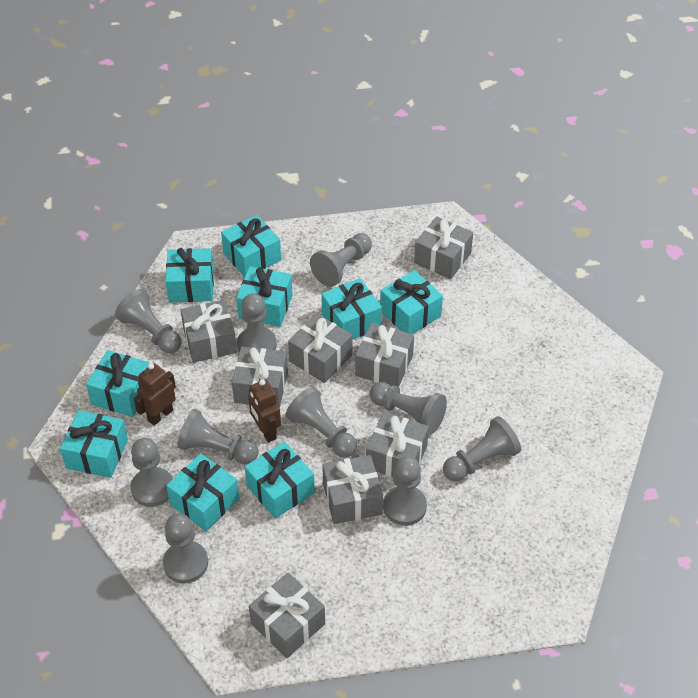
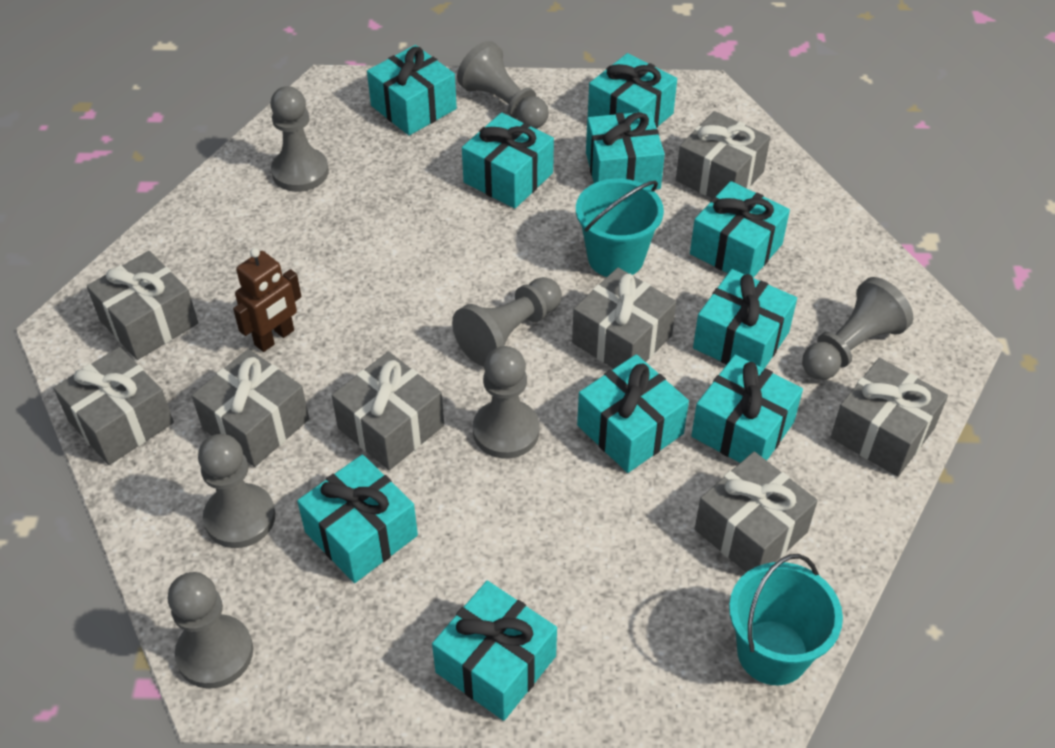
brown robot: [134,363,176,426] [248,379,281,442] = 2 -> [233,248,301,352] = 1
grey pawn: [115,289,181,353] [131,438,173,507] [163,514,208,583] [177,409,259,465] [237,293,277,352] [286,387,357,458] [310,233,372,287] [370,382,447,434] [383,456,427,526] [443,416,521,481] = 10 -> [168,572,253,689] [198,434,275,548] [270,86,329,192] [452,277,562,366] [457,41,549,129] [473,346,539,459] [802,277,913,380] = 7
turquoise bucket: none = 0 -> [576,179,664,277] [729,554,843,685] = 2
turquoise gift: [60,410,128,478] [86,350,150,417] [165,248,214,302] [166,453,239,531] [221,215,281,277] [237,266,293,327] [245,441,315,519] [321,278,382,340] [380,270,443,334] = 9 -> [297,455,418,583] [367,45,457,136] [432,581,557,721] [462,113,554,209] [577,354,689,473] [586,111,665,190] [588,53,677,128] [690,181,790,278] [691,354,803,463] [693,269,797,369] = 10

